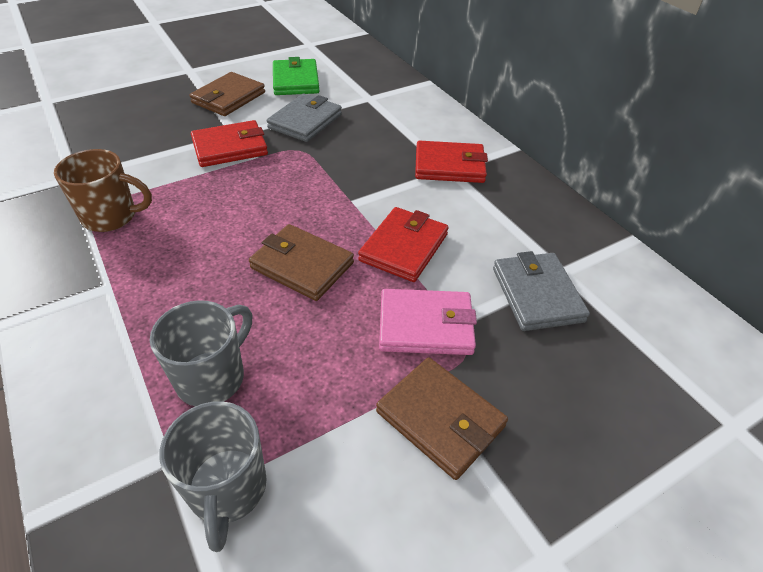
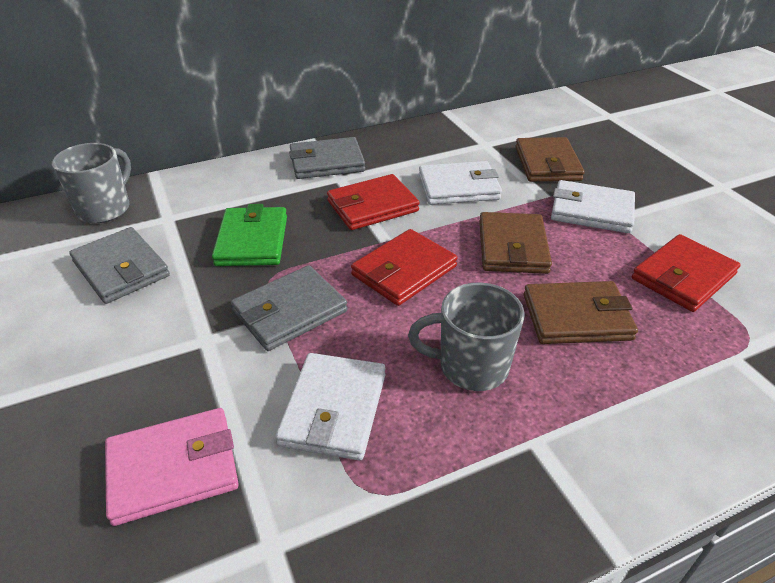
brown mug: [54,149,152,232] = 1 -> none = 0
grey wallet: [267,93,342,142] [493,251,590,331] = 2 -> [69,227,170,304] [231,265,348,351] [289,137,365,179] = 3
white wallet: none = 0 -> [275,353,385,460] [419,161,502,205] [551,180,635,233] = 3

